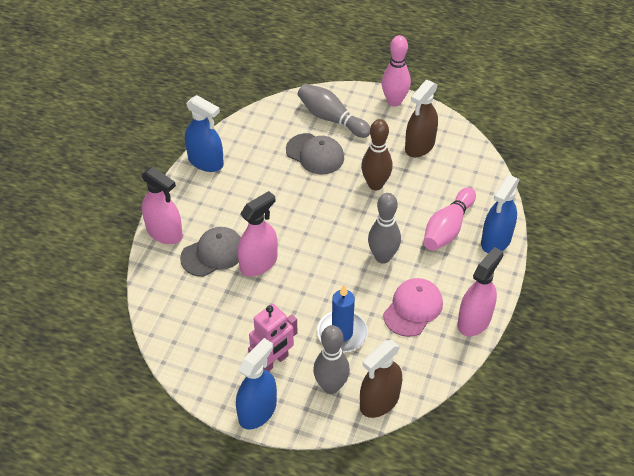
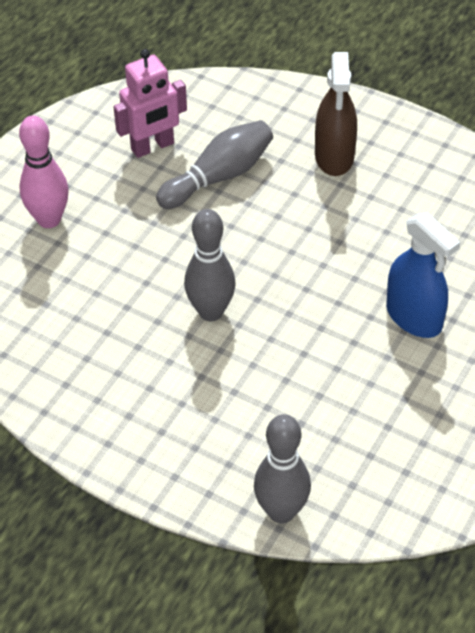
blue candle: [317,285,368,352] = 1 -> none = 0
blue spray bottle: [185,95,224,172] [236,338,277,430] [481,175,520,254] = 3 -> [386,212,460,338] = 1
brown bowling pin: [361,119,393,190] = 1 -> none = 0
brown spray bottle: [360,340,402,418] [405,80,438,157] = 2 -> [315,52,357,176] = 1
grey cap: [180,227,241,277] [286,133,344,174] = 2 -> none = 0
pink bowling pin: [382,35,411,107] [423,187,476,251] = 2 -> [19,116,69,228] = 1
pink cap: [383,278,443,337] = 1 -> none = 0
pink spray bottle: [141,167,183,244] [238,191,278,277] [457,247,504,337] = 3 -> none = 0

